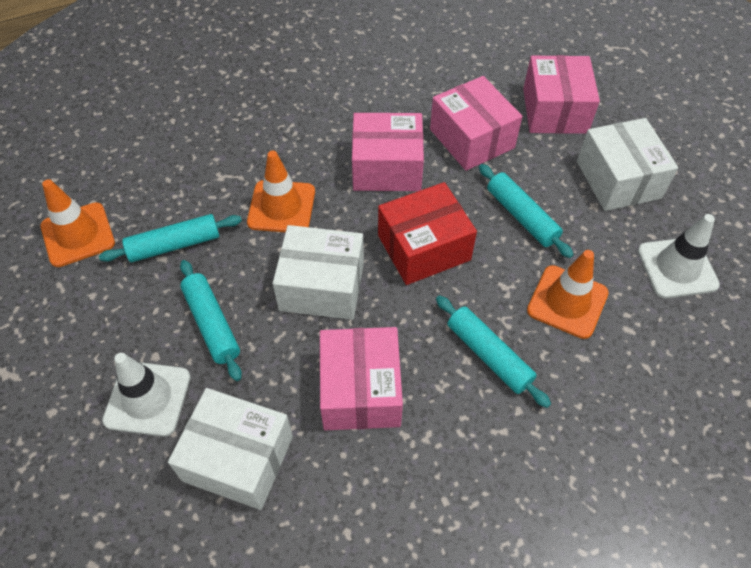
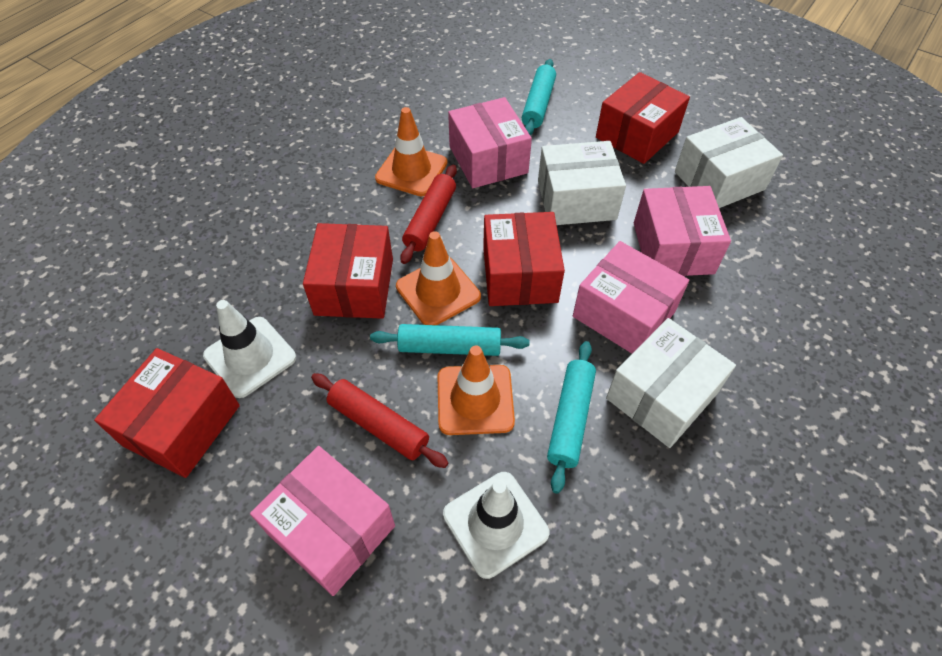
red box: [378,182,477,285] = 1 -> [94,348,240,478] [303,223,393,319] [483,212,565,306] [596,72,690,164] = 4
red rolling pin: none = 0 -> [311,373,448,468] [400,165,457,264] = 2
turquoise rolling pin: [99,214,242,262] [180,260,242,381] [436,295,551,408] [479,164,573,258] = 4 -> [370,324,529,356] [522,59,556,135] [547,341,596,494] = 3

